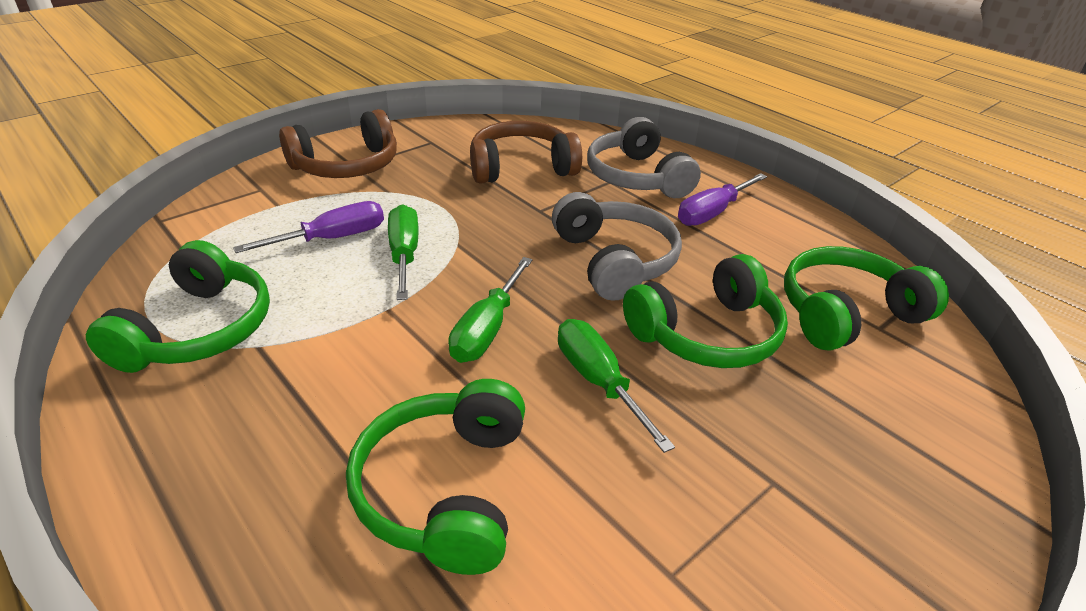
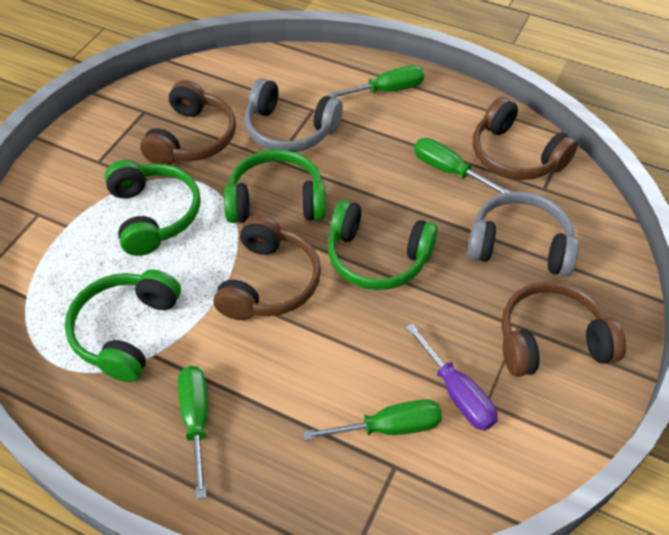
brown headphones: [279,109,397,178] [470,121,582,184] = 2 -> [140,80,236,165] [214,215,321,320] [473,97,578,180] [501,281,626,377] = 4
green screwdriver: [388,204,419,300] [448,257,533,363] [558,319,675,453] = 3 -> [178,366,208,499] [303,399,442,441] [326,65,424,98] [414,138,510,194] = 4
purple screwdriver: [233,201,384,253] [678,173,767,226] = 2 -> [406,323,498,431] = 1

